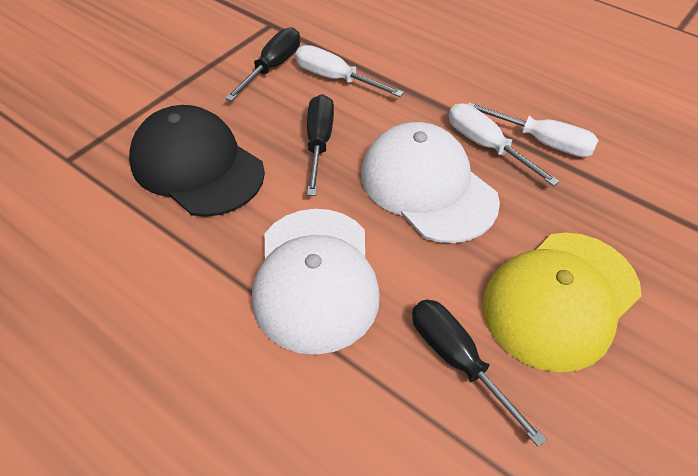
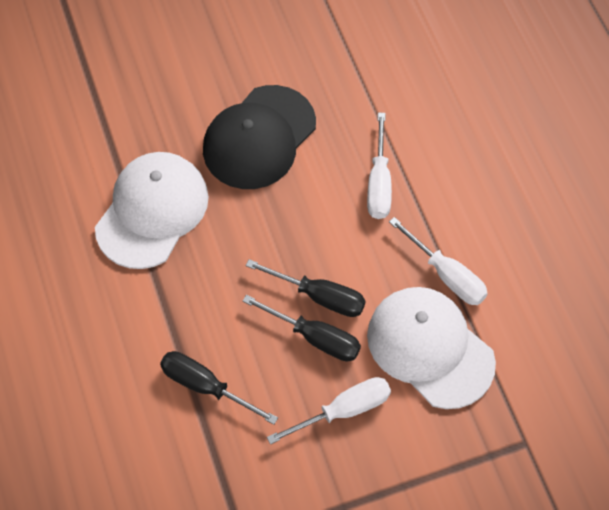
yellow cap: [482,233,642,372] = 1 -> none = 0

